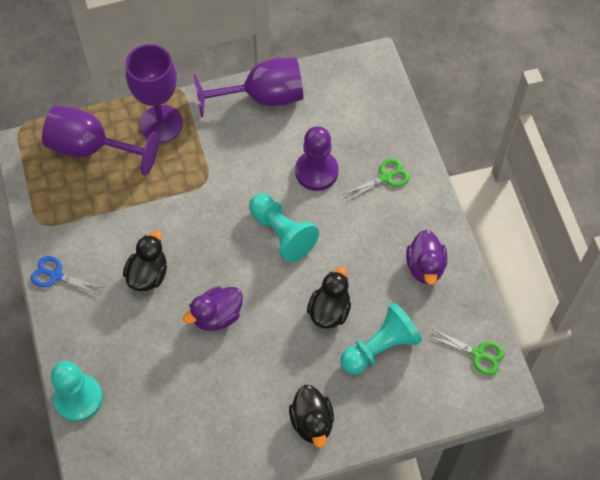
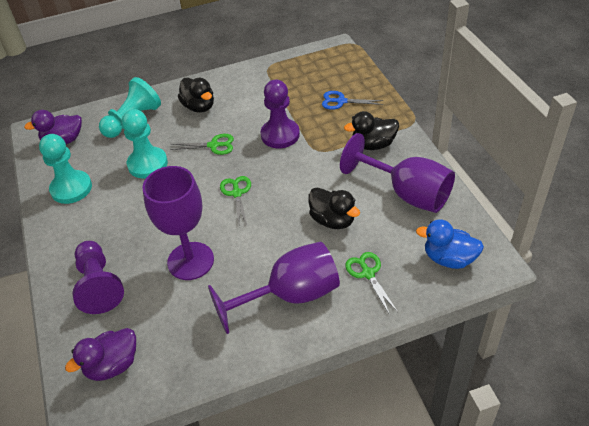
blue duck: none = 0 -> [416,219,484,269] = 1
green scissors: [342,158,410,202] [428,329,504,375] = 2 -> [170,134,234,155] [220,176,251,225] [345,252,398,315] = 3
purple pawn: [295,126,338,191] = 1 -> [72,241,124,314] [261,80,300,148] = 2

